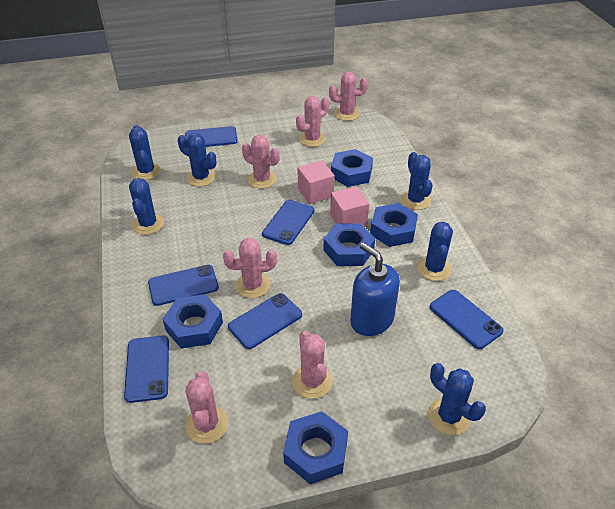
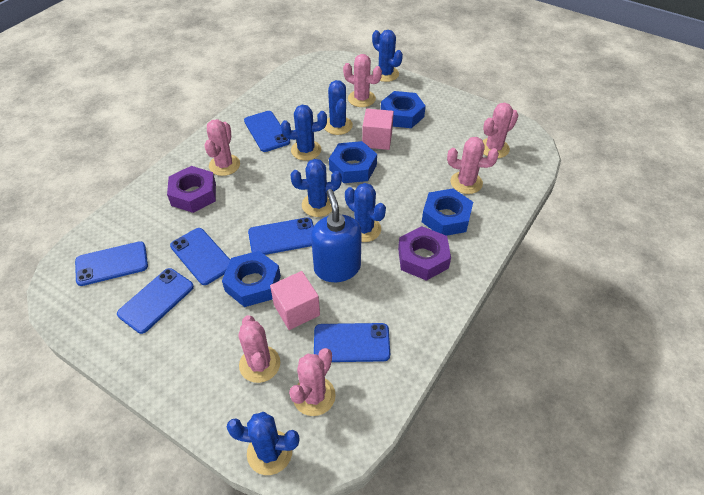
blue nut: [163,294,223,348] [283,411,348,484] [323,223,375,266] [331,149,373,187] [370,203,418,247] = 5 -> [222,251,281,307] [329,141,377,183] [381,91,426,128] [422,188,473,236] = 4
purple nut: none = 0 -> [167,166,216,213] [398,226,451,281] = 2

